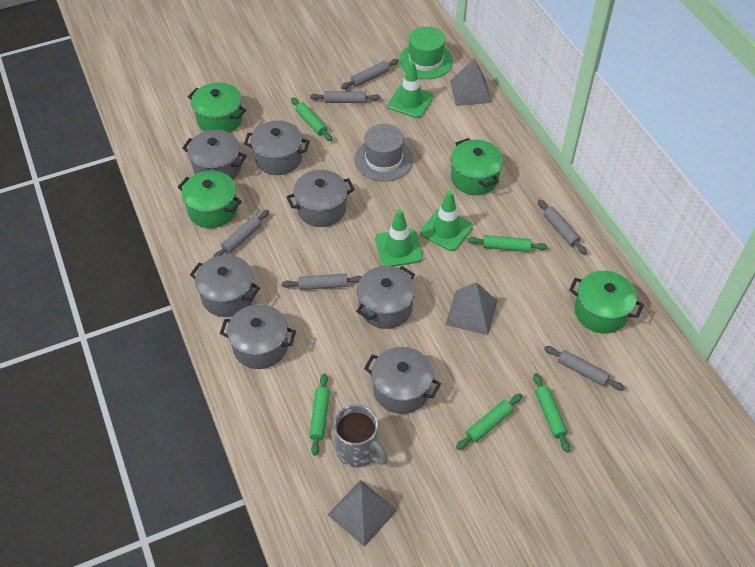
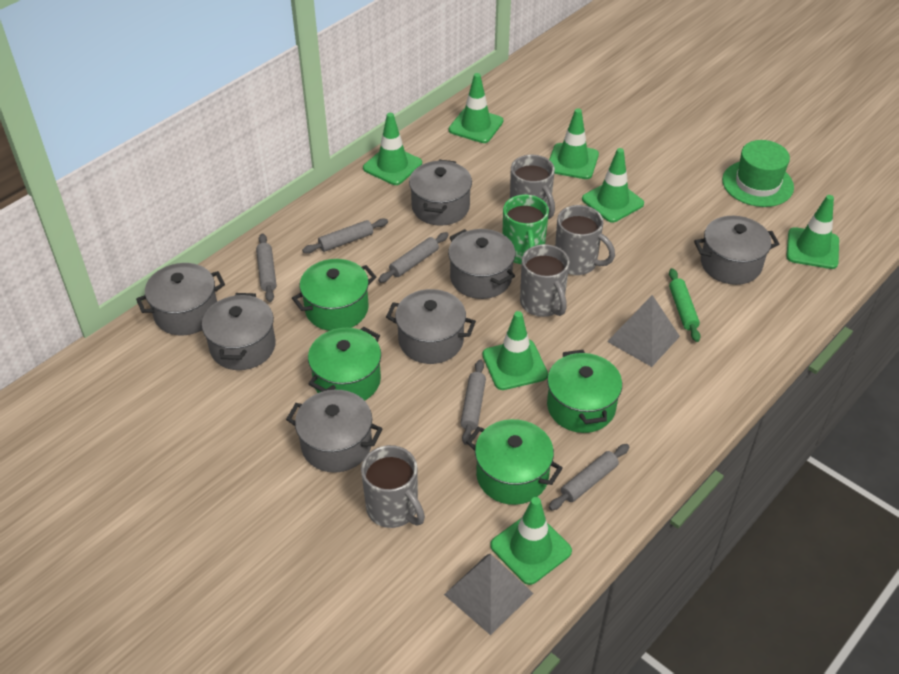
green mug: none = 0 -> [502,195,549,264] = 1
green rolling pin: [291,97,332,141] [309,374,330,456] [456,394,522,450] [467,235,547,252] [533,373,570,453] = 5 -> [669,268,701,342] = 1
green traffic cone: [375,209,423,267] [388,61,433,118] [420,190,473,251] = 3 -> [363,113,422,185] [449,73,503,143] [482,311,548,390] [490,497,572,585] [549,108,599,179] [582,148,644,223] [786,195,839,269] = 7
grey hat: [354,124,414,182] = 1 -> none = 0
grey mug: [333,404,388,468] = 1 -> [361,445,425,528] [510,155,555,219] [520,244,570,317] [555,205,615,275] = 4
grey pyramid: [328,480,397,547] [445,282,497,335] [450,58,492,106] = 3 -> [444,554,533,635] [607,295,680,367] = 2
grey rolling pin: [213,210,269,257] [282,274,362,290] [310,91,380,103] [341,59,399,89] [538,199,587,255] [544,346,625,391] = 6 -> [256,234,276,302] [302,218,388,254] [378,232,449,283] [460,359,486,445] [549,444,629,510] = 5

